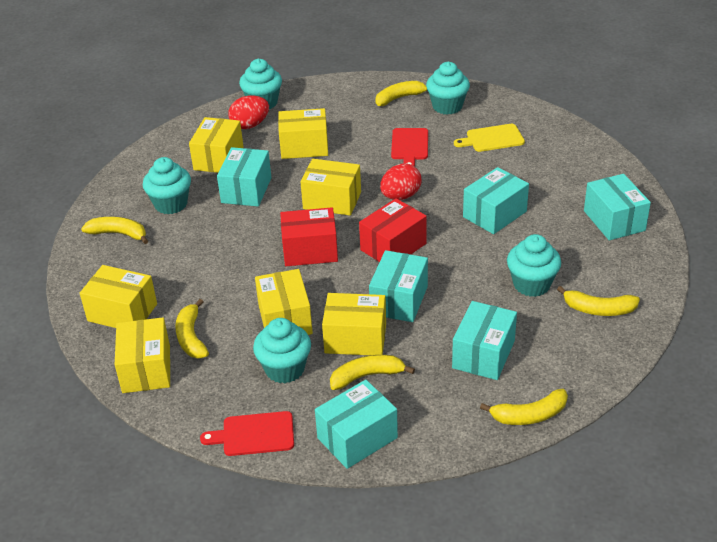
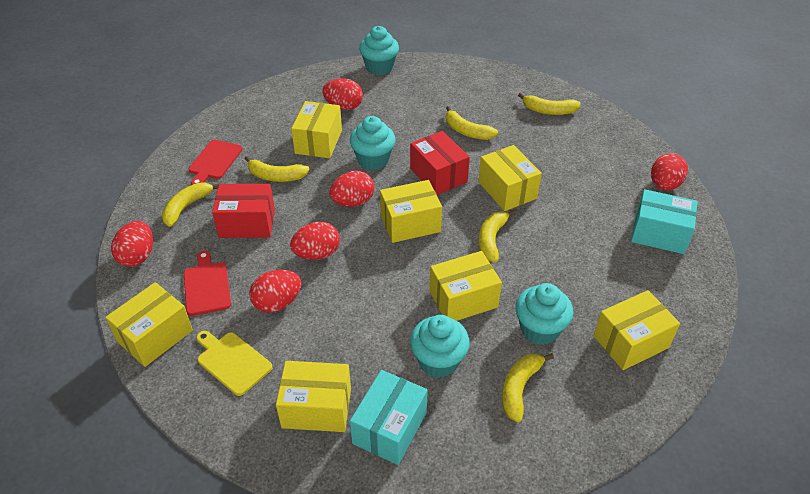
red egg: [229,95,269,129] [380,163,422,200] = 2 -> [111,221,153,267] [250,270,301,313] [290,222,340,260] [322,78,363,110] [329,171,374,207] [651,153,688,191] = 6
turquoise box: [217,147,272,207] [315,380,398,469] [369,250,428,322] [452,301,517,380] [463,167,529,234] [584,174,651,240] = 6 -> [350,370,428,465] [631,189,698,254] = 2
turquoise cupcake: [143,157,191,214] [239,59,282,109] [253,318,311,383] [426,62,470,115] [507,234,561,297] = 5 -> [350,116,396,170] [359,26,399,75] [410,315,470,378] [515,283,573,345] = 4

